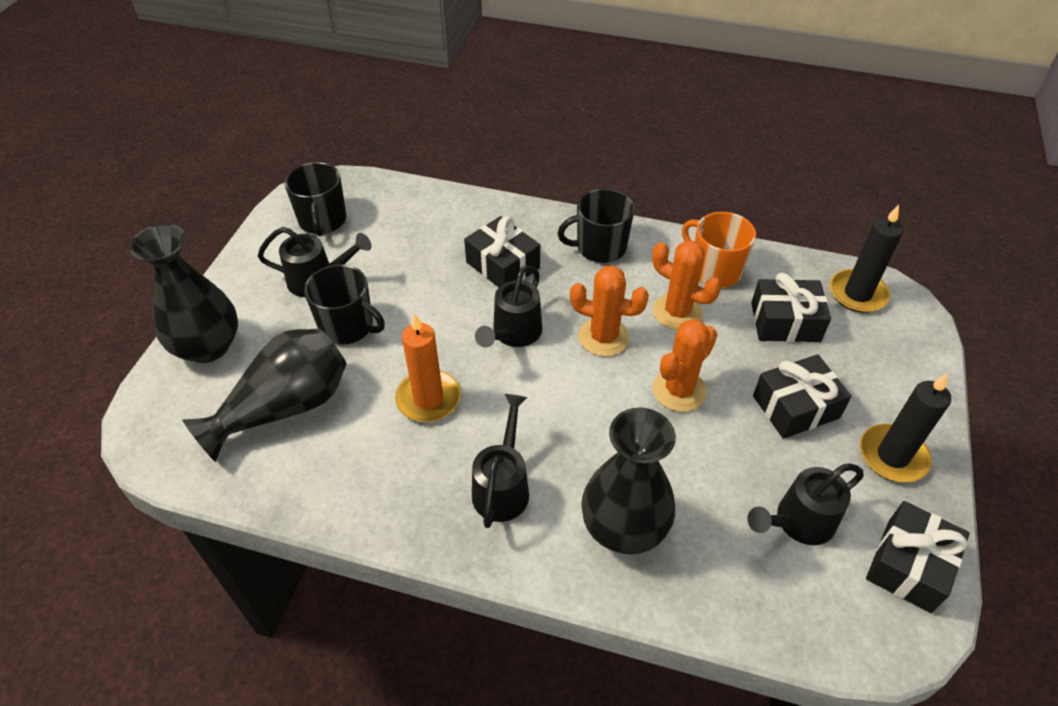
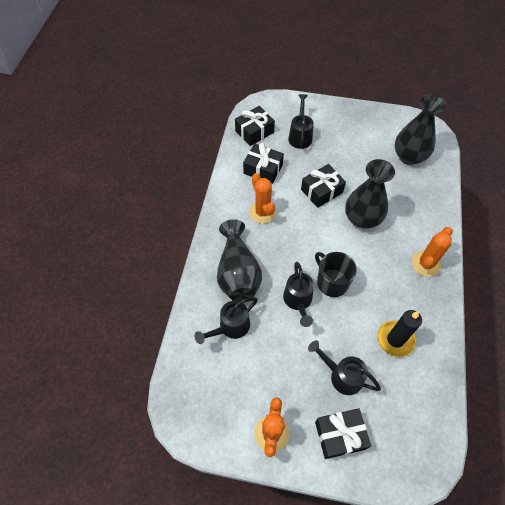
black candle: [830,205,903,313] [860,373,951,483] = 2 -> [377,310,422,357] = 1
black mug: [284,162,347,236] [304,264,385,345] [558,189,634,263] = 3 -> [315,252,357,297] = 1
orange candle: [395,313,461,422] = 1 -> none = 0
orange mug: [682,212,756,288] = 1 -> none = 0

